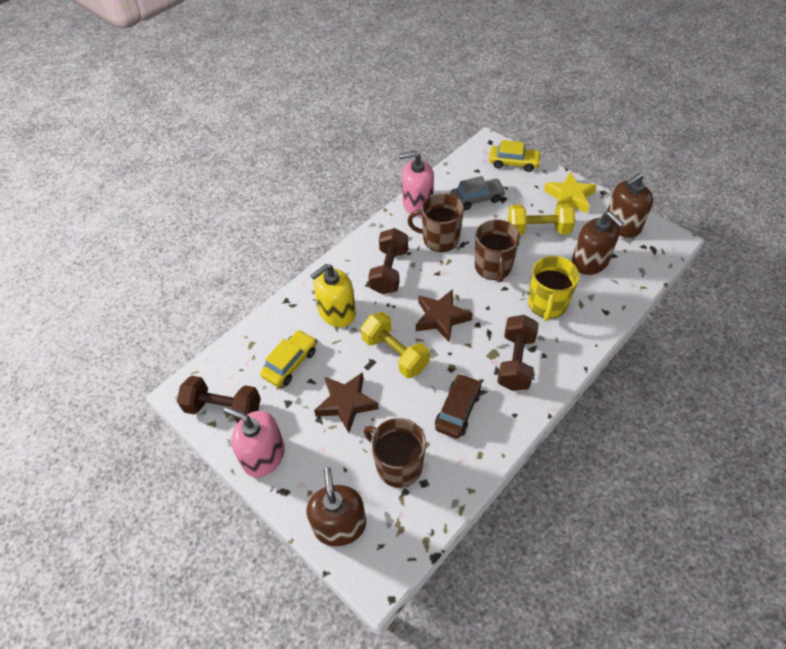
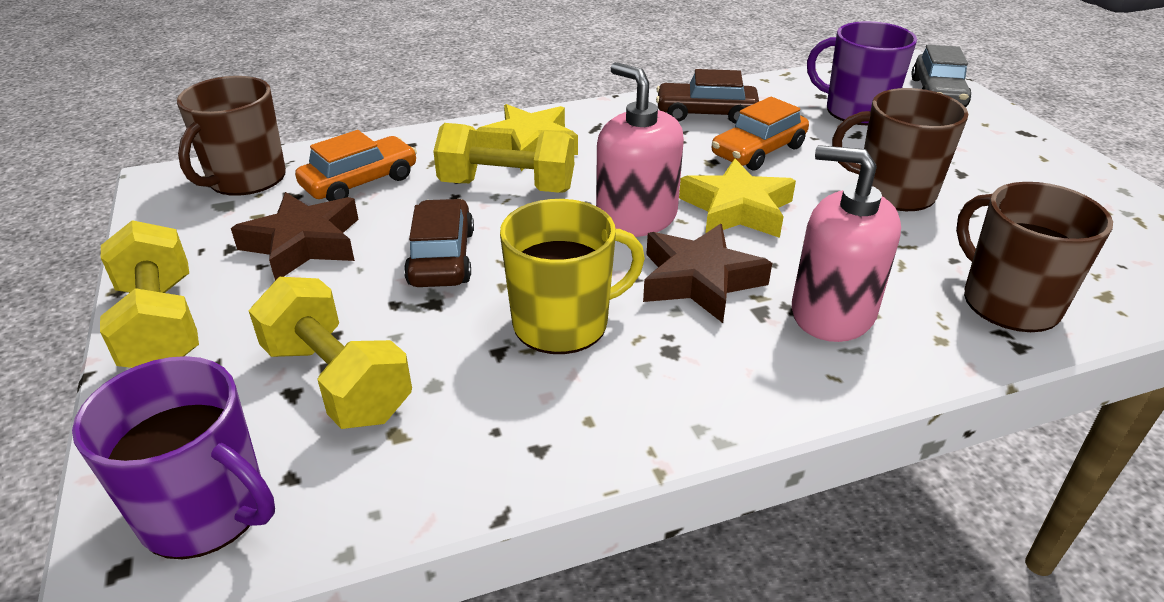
brown car: [435,374,481,439] = 1 -> [404,199,474,287] [656,69,759,124] = 2
brown dumbbell: [177,375,261,423] [368,228,408,294] [497,315,539,391] = 3 -> none = 0
brown soap dispenser: [306,467,366,546] [572,211,624,275] [607,173,653,238] = 3 -> none = 0
orange car: none = 0 -> [295,130,417,201] [711,97,809,170] = 2
purple mug: none = 0 -> [72,356,275,559] [807,21,917,126] = 2
yellow car: [260,330,316,387] [489,140,542,172] = 2 -> none = 0
yellow dumbbell: [361,312,430,378] [508,203,575,235] = 2 -> [100,220,199,368] [249,277,412,429] [433,123,574,193] = 3
yellow soap dispenser: [310,264,356,327] = 1 -> none = 0
yellow star: [544,172,597,213] = 1 -> [476,104,578,171] [679,159,796,238] = 2

